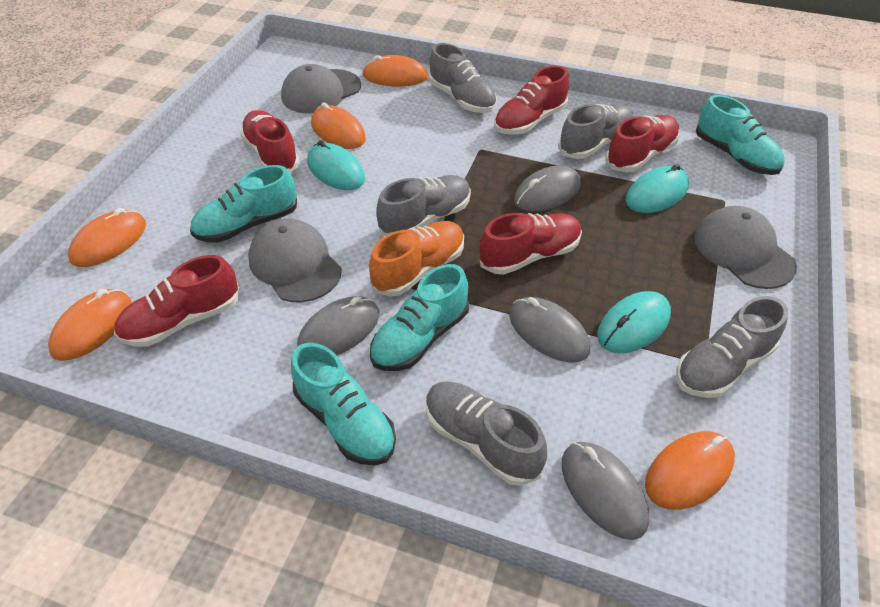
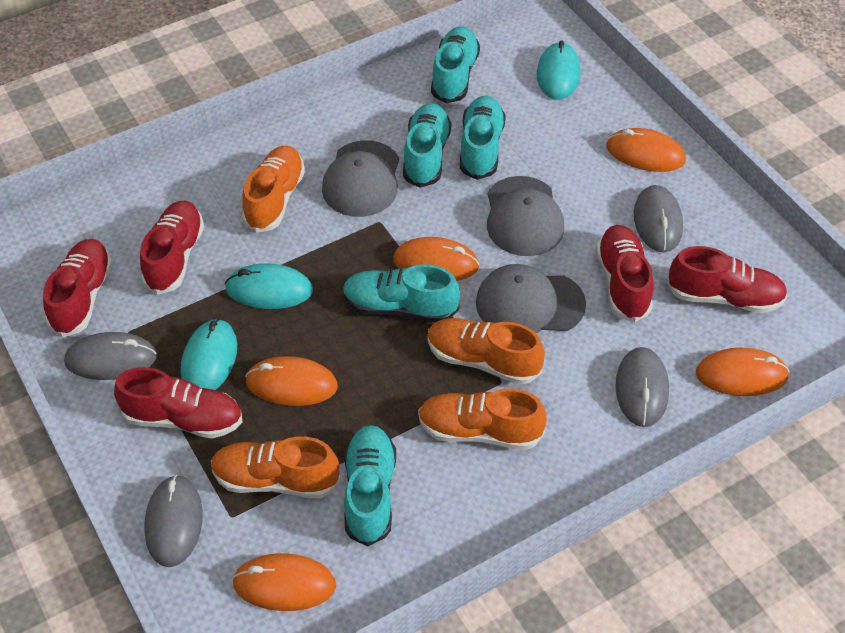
grey shoe: [377,175,471,236] [426,381,547,486] [429,43,497,113] [558,104,634,159] [676,296,788,398] = 5 -> none = 0
orange shoe: [369,221,464,297] = 1 -> [211,436,340,499] [242,146,305,233] [418,388,547,450] [428,318,545,385] = 4
turquoise shoe: [190,165,297,242] [291,343,396,466] [370,264,469,371] [696,95,785,175] = 4 -> [343,264,460,322] [344,425,396,546] [403,103,451,188] [431,26,480,103] [460,96,506,180] = 5

